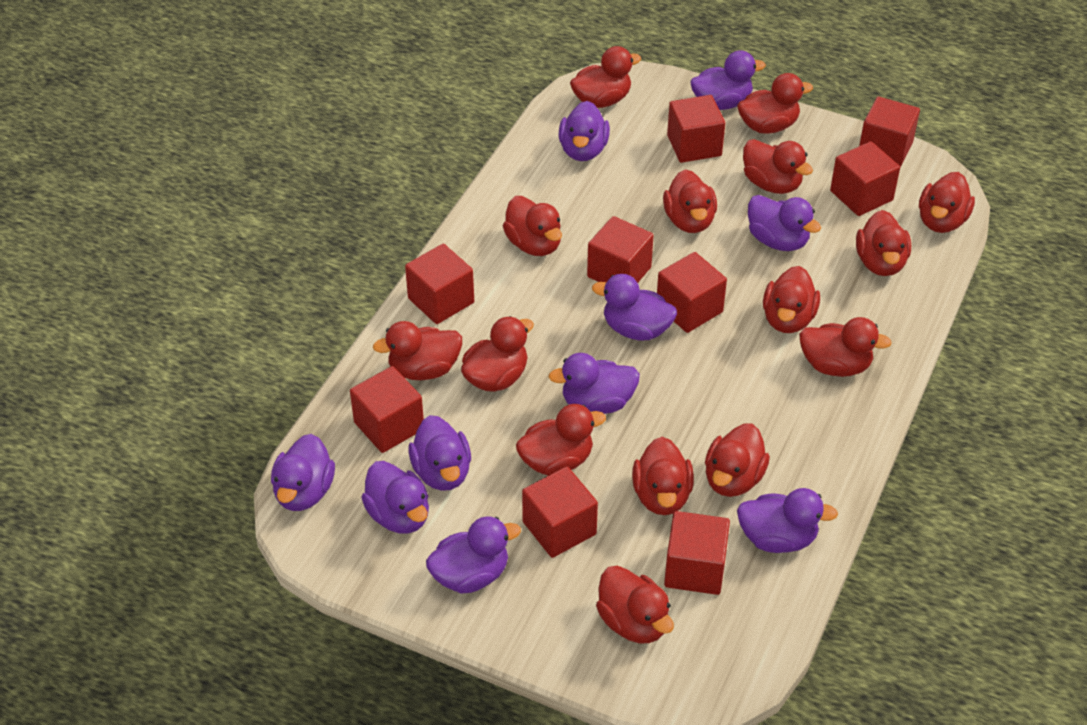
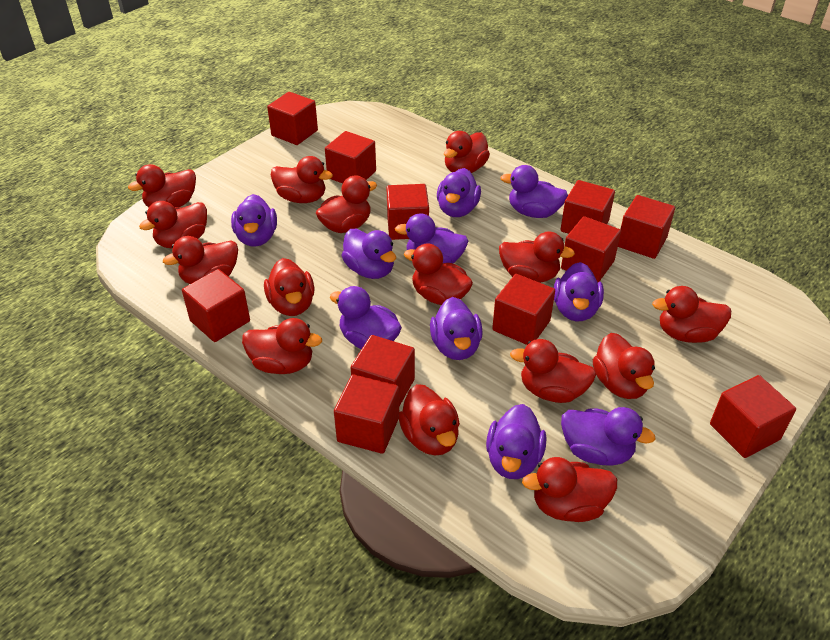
red cube: [350,366,424,453] [405,244,474,324] [522,467,598,558] [587,216,654,283] [657,252,727,333] [664,511,730,595] [667,95,725,163] [830,141,900,216] [859,97,920,167] = 9 -> [182,269,250,342] [267,92,318,145] [325,131,376,184] [334,374,399,454] [351,335,415,406] [386,184,429,240] [492,274,555,345] [560,180,615,234] [561,216,621,282] [618,195,675,259] [710,375,796,458] = 11

